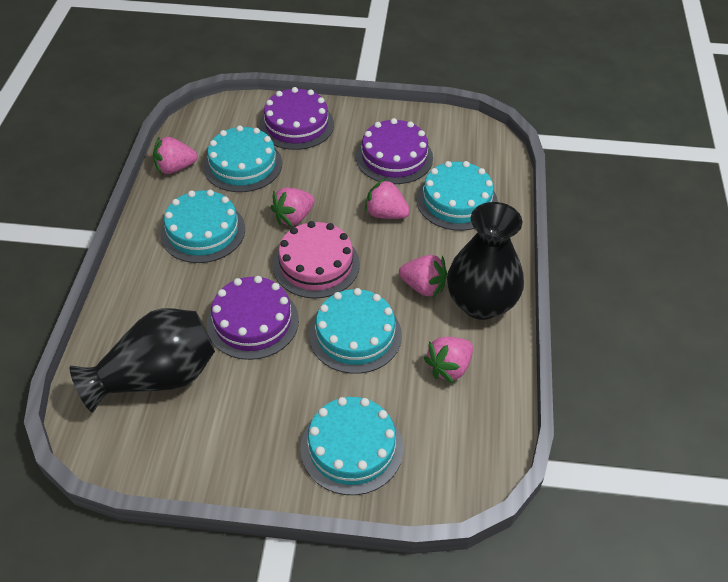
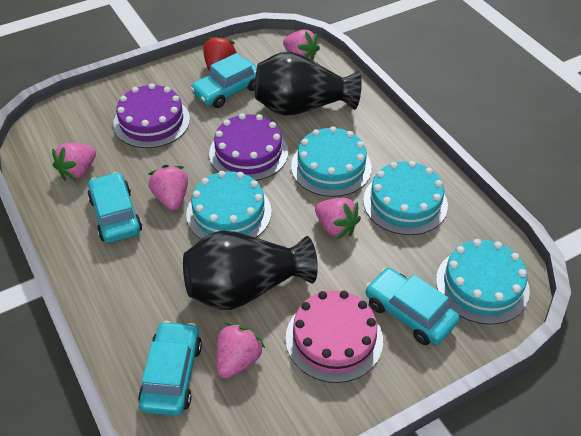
purple cake: [207,276,299,360] [259,87,334,150] [356,118,433,184] = 3 -> [113,83,190,148] [209,113,288,181] = 2
red strawberry: none = 0 -> [203,35,237,71] = 1
turquoise cake: [160,190,245,263] [203,125,282,192] [301,397,403,495] [309,288,402,374] [417,161,498,231] = 5 -> [186,171,272,239] [291,126,372,197] [363,161,448,235] [436,239,530,325] = 4
turquoise car: none = 0 -> [88,172,142,243] [138,321,202,416] [190,53,257,108] [365,268,460,345] = 4

